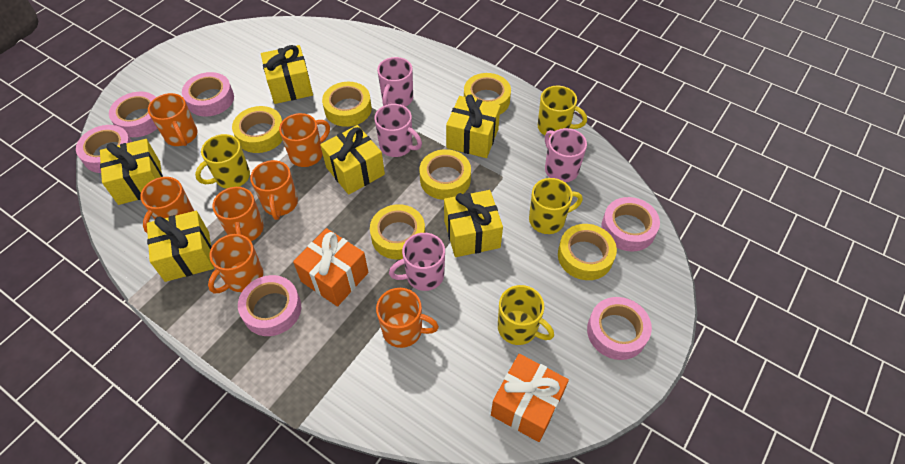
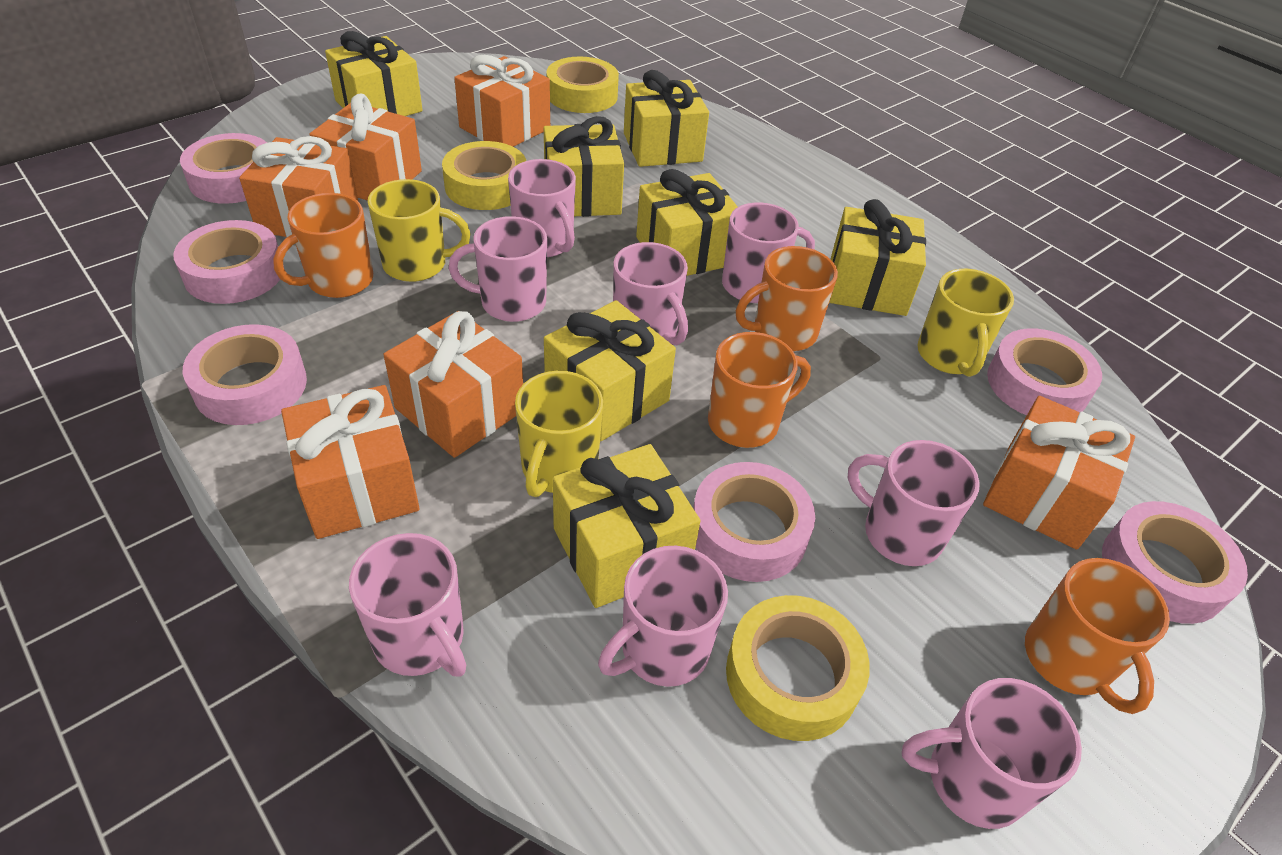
orange gift: [293,228,369,307] [491,354,569,442] = 2 -> [239,136,358,237] [281,385,420,539] [309,93,422,201] [383,311,523,458] [454,55,550,147] [983,396,1135,550] = 6
orange mug: [140,177,194,233] [148,93,197,146] [208,234,263,293] [212,187,264,241] [250,160,298,220] [279,113,330,167] [376,288,439,348] = 7 -> [273,193,373,298] [708,332,811,448] [736,246,838,351] [1025,558,1170,714] = 4
pink mug: [374,104,422,157] [377,57,413,107] [389,233,445,291] [545,128,587,183] = 4 -> [349,533,466,677] [448,216,547,322] [508,159,576,257] [598,546,728,687] [613,242,688,345] [722,203,815,303] [848,440,980,566] [902,678,1082,829] = 8
yellow gift: [100,139,163,205] [147,211,214,282] [261,45,313,104] [320,125,385,195] [444,190,503,257] [446,94,500,158] = 6 -> [325,31,423,116] [544,116,624,217] [544,300,676,442] [553,444,700,608] [624,70,709,167] [636,169,738,276] [829,199,926,316] = 7
yellow mug: [195,134,250,189] [498,285,554,345] [529,178,583,234] [538,86,587,137] = 4 -> [367,179,471,282] [515,371,603,497] [917,269,1014,377] = 3
yellow tape: [232,106,283,153] [322,82,372,127] [370,204,425,259] [419,149,471,200] [464,73,511,114] [558,224,617,280] = 6 -> [442,141,526,210] [546,57,619,113] [726,595,870,741] = 3

